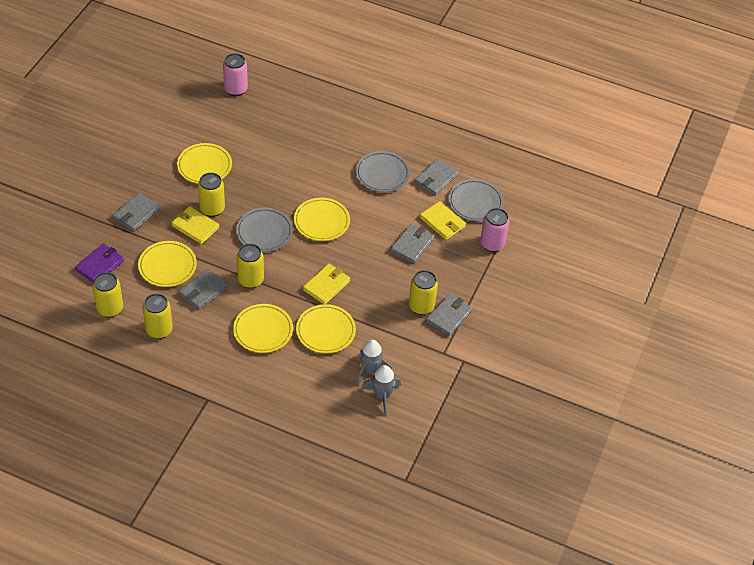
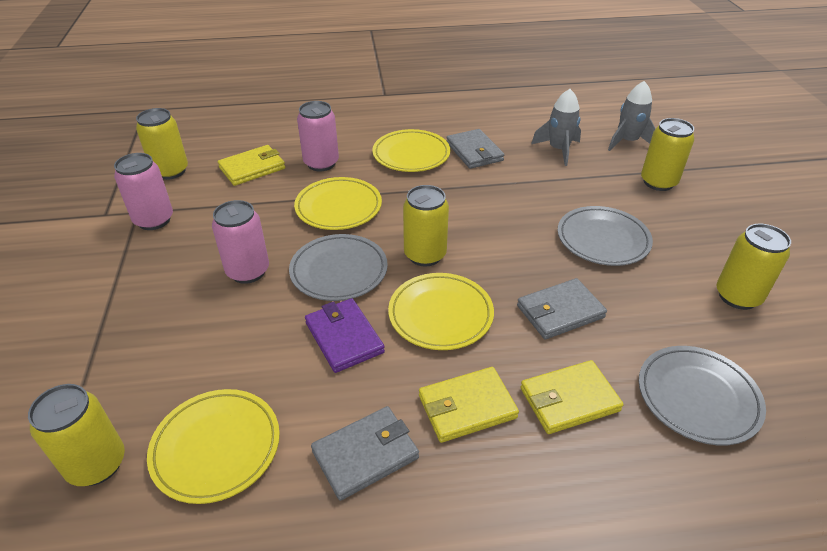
grey wallet: [113,193,160,231] [179,269,228,310] [390,224,434,264] [414,159,458,196] [426,294,473,336] = 5 -> [311,406,419,501] [446,129,504,169] [517,278,607,340] = 3
pink can: [223,53,248,96] [480,208,509,252] = 2 -> [114,153,173,230] [212,200,269,284] [297,101,339,171] = 3
yellow plate: [138,241,197,287] [177,143,232,184] [233,304,293,353] [294,198,350,241] [296,304,356,354] = 5 -> [147,389,280,504] [294,177,382,230] [372,129,450,172] [388,273,494,350] = 4

